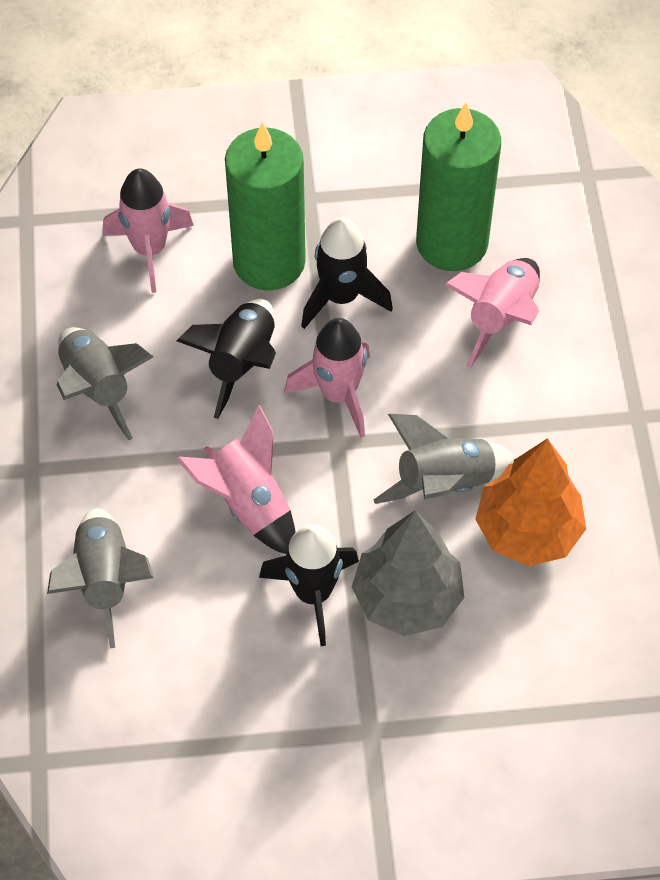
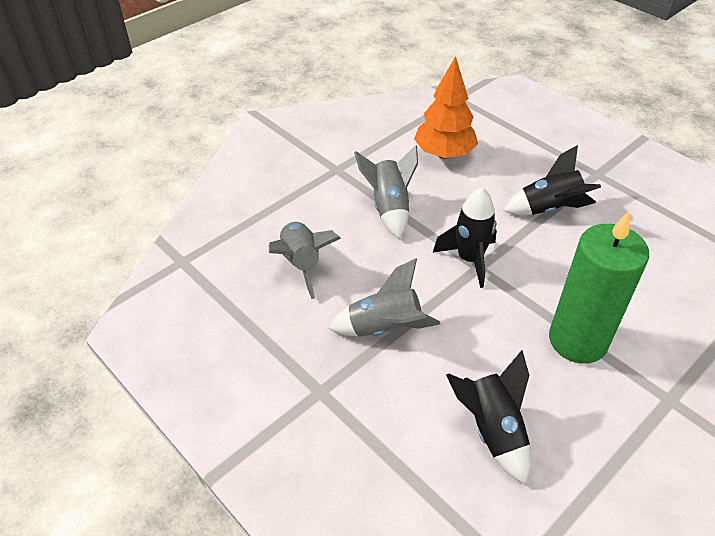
green candle: [225,123,306,291] [416,103,501,271] = 2 -> [549,211,649,364] = 1
grey tree: [352,511,464,636] = 1 -> none = 0
pink rocket: [103,168,194,293] [176,405,296,554] [284,318,370,438] [444,258,540,368] = 4 -> none = 0

